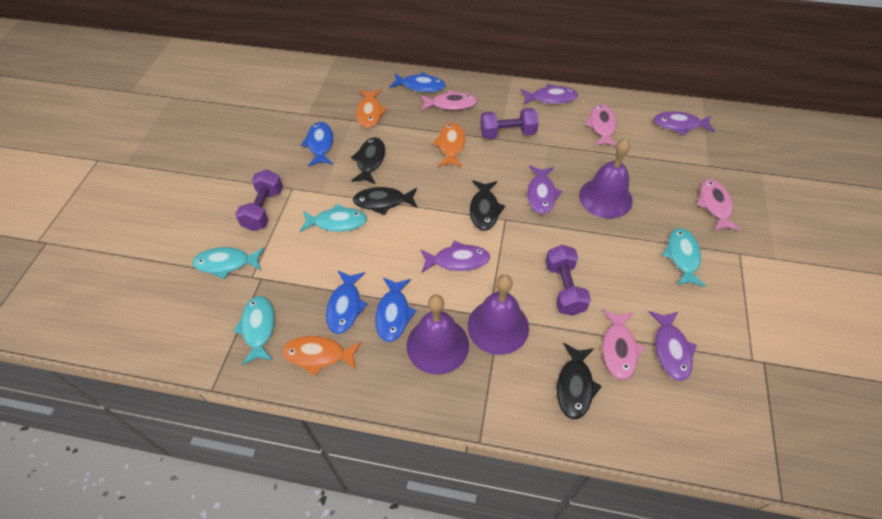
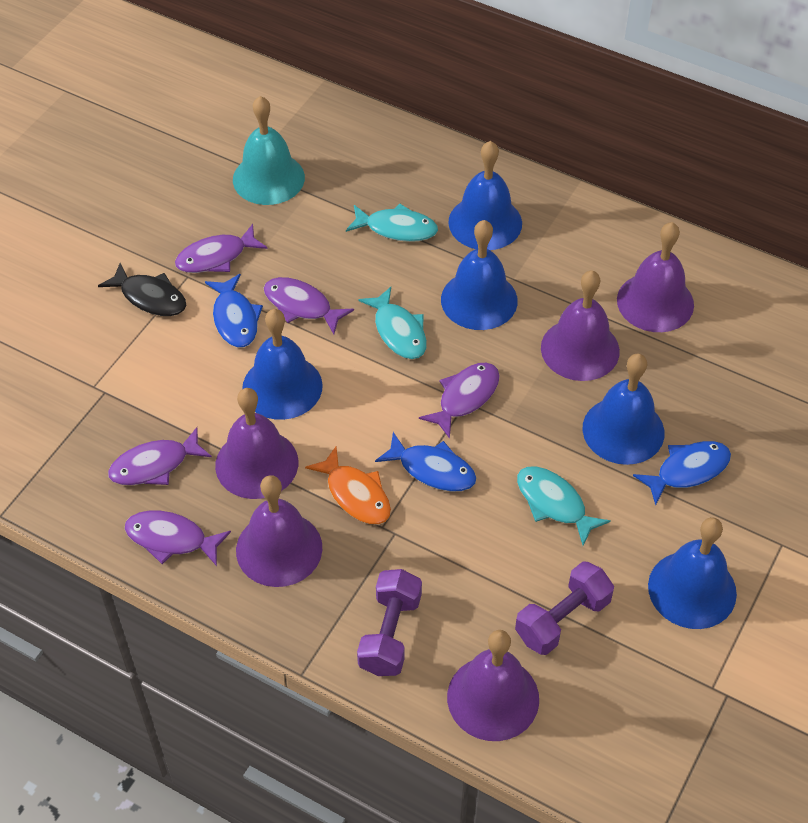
black fish: [351,137,385,184] [353,187,418,215] [470,180,505,231] [557,343,602,419] = 4 -> [98,263,186,316] = 1
blue bell: none = 0 -> [242,309,323,420] [441,220,518,330] [448,141,522,250] [582,353,664,465] [648,517,737,629] = 5
blue fish: [301,122,333,166] [326,271,368,334] [375,278,417,342] [389,72,445,92] = 4 -> [205,274,263,347] [375,432,476,492] [633,441,731,506] = 3
orange fish: [282,336,361,376] [356,89,388,128] [432,123,465,167] = 3 -> [305,447,391,525] = 1
pink fish: [421,90,477,111] [585,104,617,146] [602,309,645,380] [697,179,741,231] = 4 -> none = 0
purple bell: [406,295,469,375] [468,275,529,355] [579,138,633,219] = 3 -> [215,388,298,499] [236,475,322,587] [447,630,539,741] [541,270,620,381] [617,222,694,332] = 5
purple dumbbell: [235,169,283,231] [480,108,539,139] [545,245,591,316] = 3 -> [357,569,422,676] [515,561,614,655] = 2
turquoise bell: none = 0 -> [233,96,305,205] = 1
turquoise fish: [192,247,264,279] [233,296,275,365] [300,204,367,232] [662,228,706,287] = 4 -> [346,204,438,242] [358,287,427,359] [517,467,611,546] = 3

